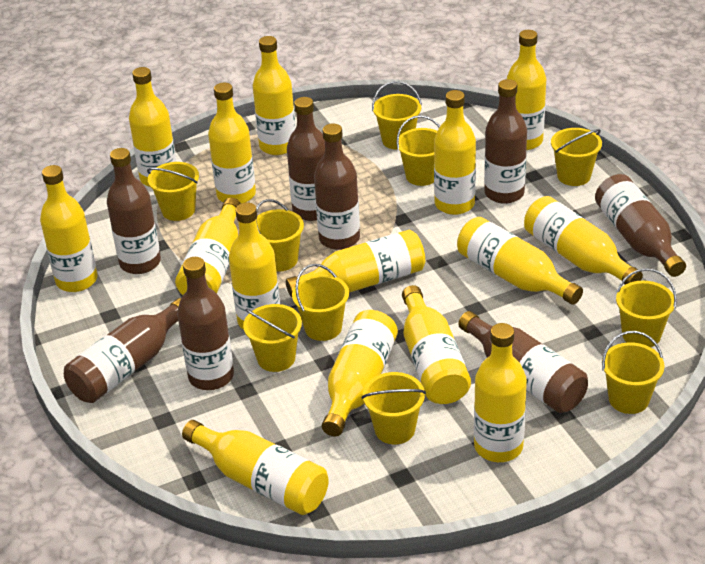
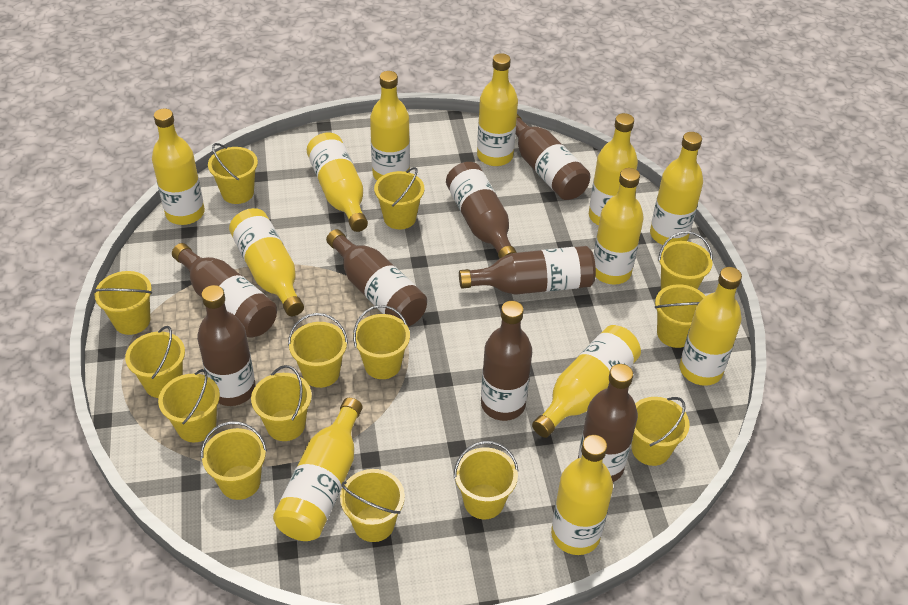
yellow bottle: [40,165,98,292] [129,67,177,187] [175,198,241,295] [182,420,329,515] [208,83,256,203] [229,202,280,330] [252,36,296,155] [286,230,425,297] [322,310,398,436] [402,285,471,404] [434,90,476,215] [457,217,583,305] [474,323,527,462] [507,30,546,150] [524,196,643,285] = 15 -> [152,109,205,225] [229,208,304,316] [273,398,363,541] [307,133,368,232] [370,71,410,180] [477,53,518,166] [532,325,641,438] [551,435,613,555] [589,113,638,225] [593,168,644,285] [650,132,703,245] [680,267,742,386] = 12
yellow bucket: [147,162,199,221] [243,304,302,372] [256,199,304,272] [292,264,349,341] [361,372,426,444] [372,81,422,150] [396,115,440,186] [551,128,602,186] [602,331,665,414] [616,268,677,347] = 10 -> [93,271,152,335] [125,326,185,398] [158,369,220,442] [201,421,267,500] [208,143,258,204] [251,365,312,441] [288,313,348,388] [340,469,405,542] [353,305,410,379] [374,167,424,229] [454,441,518,519] [632,397,690,466] [655,284,706,348] [658,231,713,290] = 14

